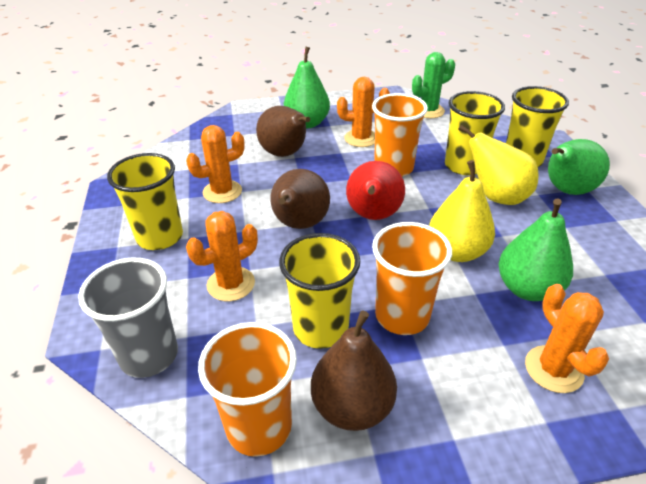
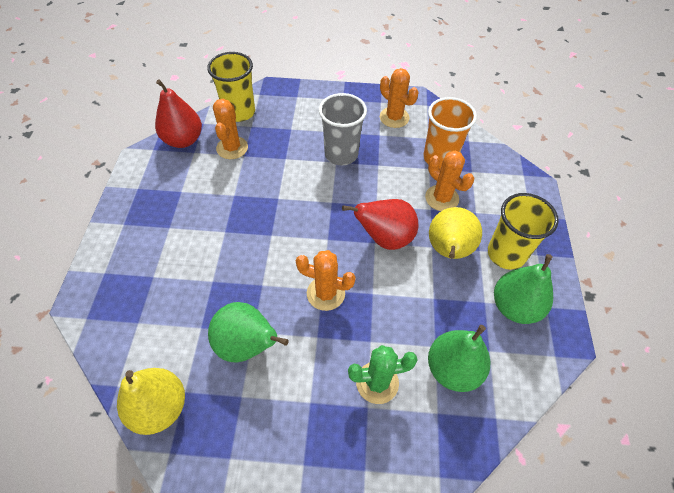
brown pear: [256,106,310,157] [271,169,330,229] [311,310,397,431] = 3 -> none = 0
orange cup: [198,322,297,457] [372,93,428,177] [372,222,452,335] = 3 -> [423,97,477,169] = 1
red pear: [346,161,405,220] = 1 -> [155,80,202,148] [342,199,419,250] = 2
yellow cup: [107,153,183,250] [279,233,360,349] [445,91,505,175] [506,86,569,167] = 4 -> [207,52,255,122] [488,193,559,270] = 2

